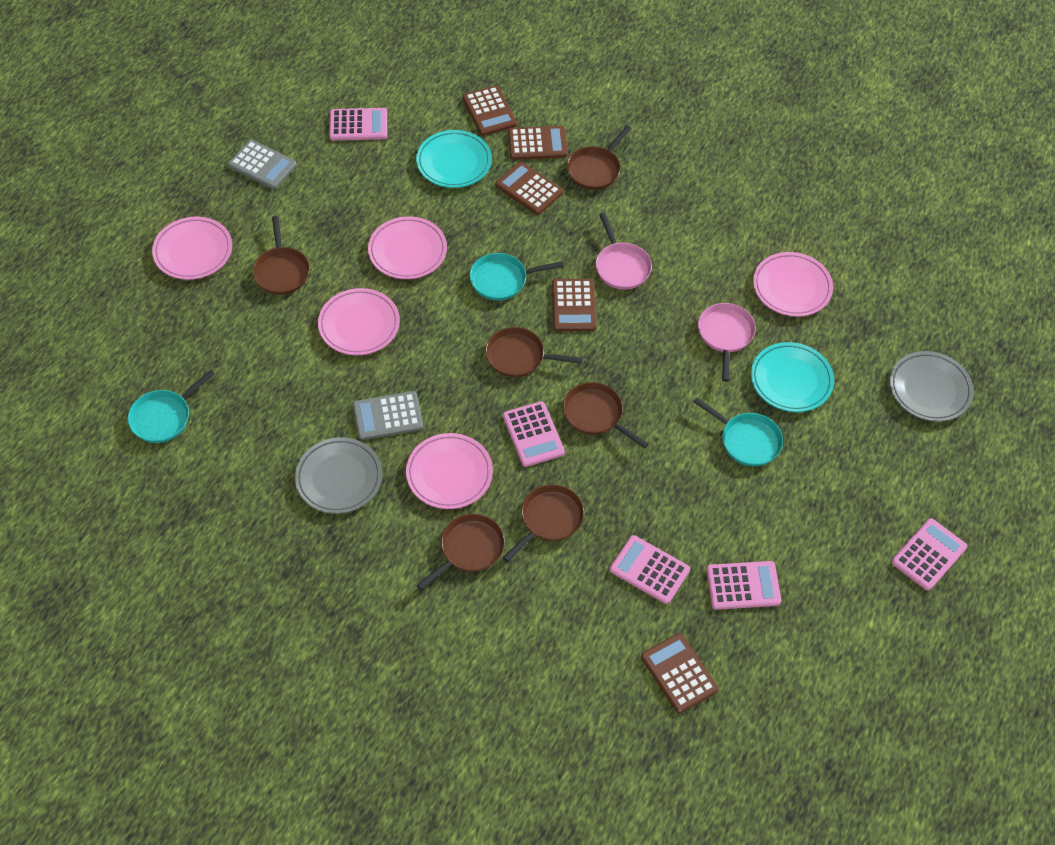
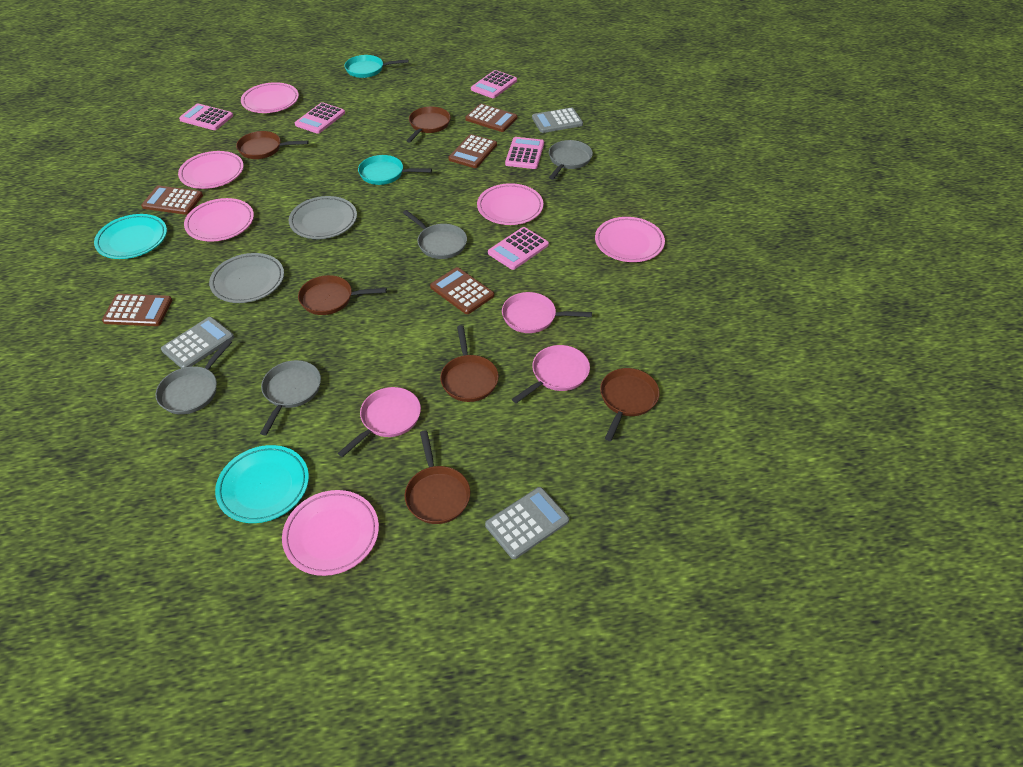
grey calculator: [228,140,297,189] [353,391,423,440] = 2 -> [161,317,234,368] [485,487,569,559] [532,107,583,133] = 3
grey pan: none = 0 -> [156,340,232,414] [260,360,321,435] [403,210,467,259] [549,140,593,180] = 4
pink pan: [596,213,652,290] [698,303,756,382] = 2 -> [338,387,421,457] [502,292,592,333] [512,345,590,403] = 3
pink plate: [152,217,232,280] [318,288,400,355] [368,216,447,279] [406,433,493,509] [753,252,833,317] = 5 -> [178,151,244,189] [184,198,254,242] [241,82,299,113] [282,490,379,576] [477,183,543,225] [595,217,665,262] = 6
turquoise pan: [128,370,215,443] [470,253,563,301] [693,397,783,466] = 3 -> [345,55,409,78] [358,155,432,185] = 2

